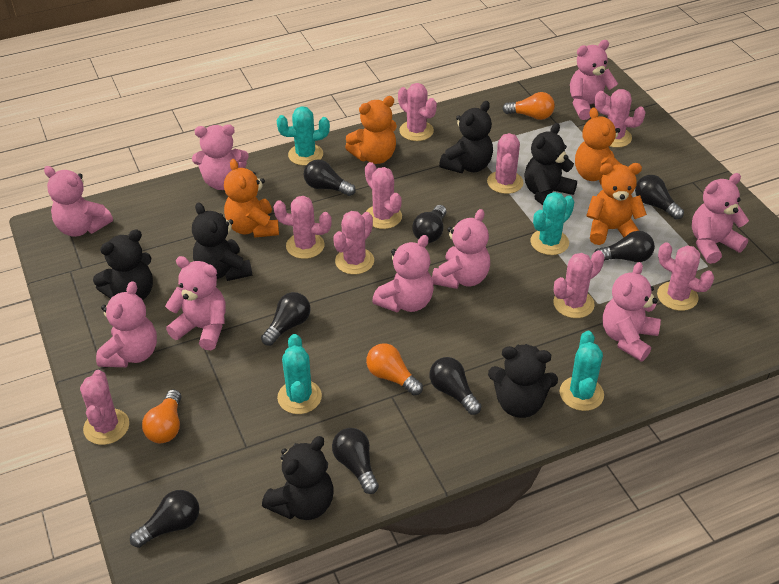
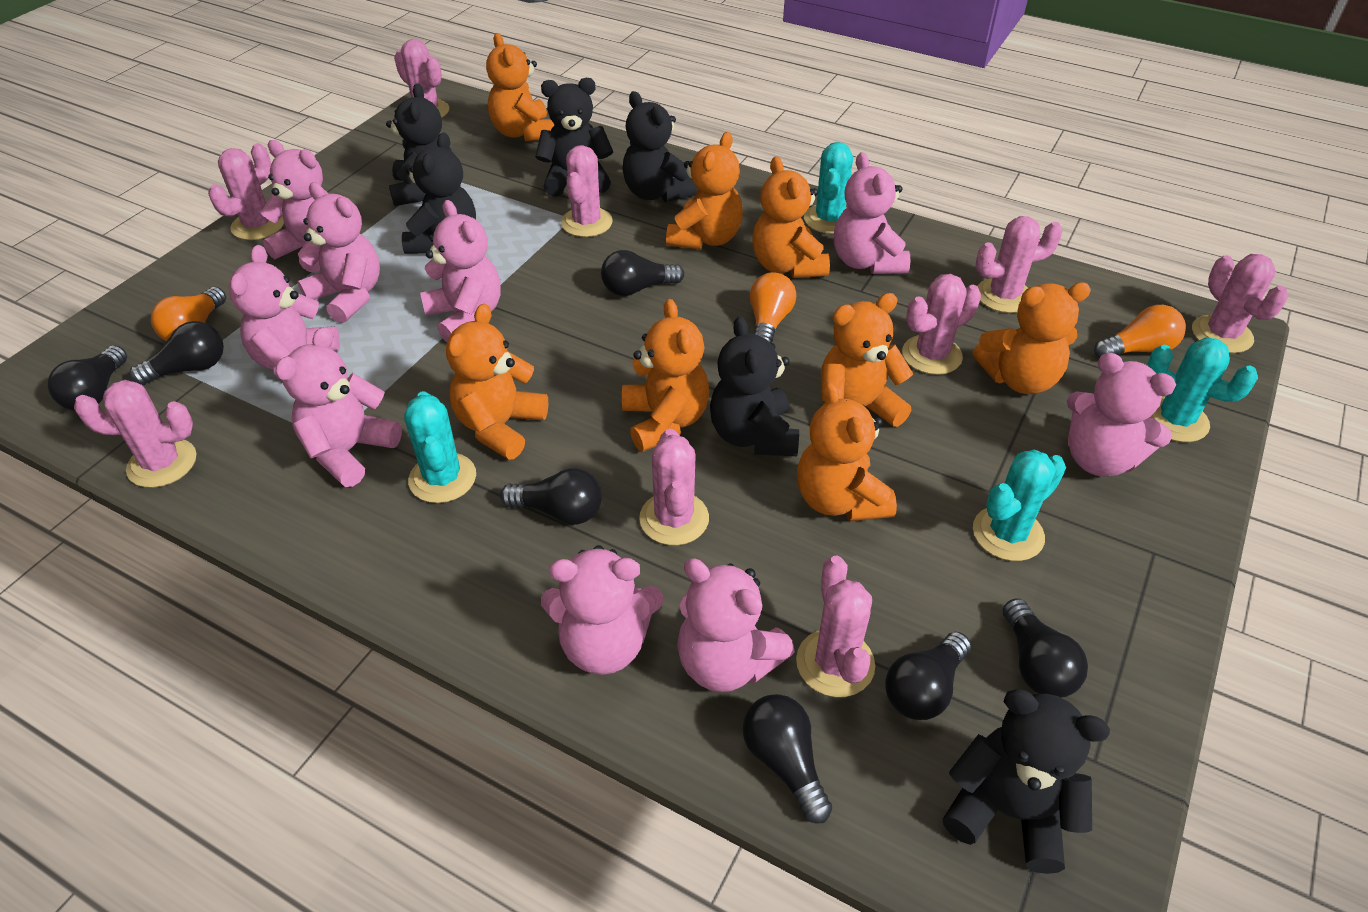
black light bulb: [130,490,199,548] [261,292,311,346] [303,159,356,196] [332,428,379,494] [413,205,446,243] [429,357,481,415] [595,231,655,262] [635,175,684,220] = 8 -> [48,345,127,410] [129,321,224,386] [500,468,602,525] [601,250,684,296] [742,694,832,824] [885,632,971,720] [1003,598,1088,698] = 7
orange teddy bear: [224,159,279,238] [345,96,397,164] [575,107,622,184] [586,163,647,245] = 4 -> [446,304,548,460] [486,33,554,141] [622,299,710,452] [666,132,743,249] [752,156,830,278] [797,382,897,521] [821,293,913,427] [973,282,1091,394] = 8

